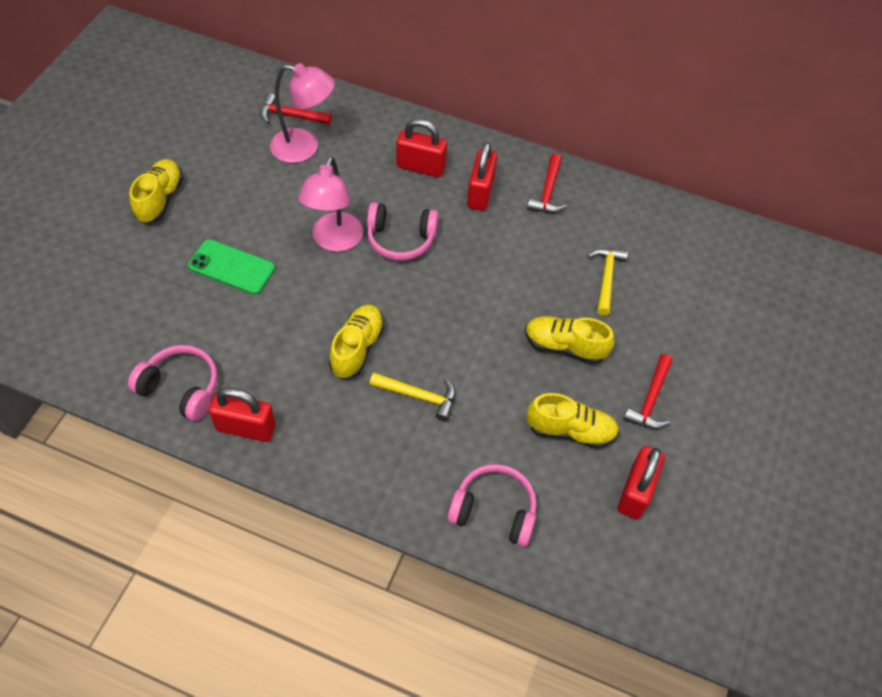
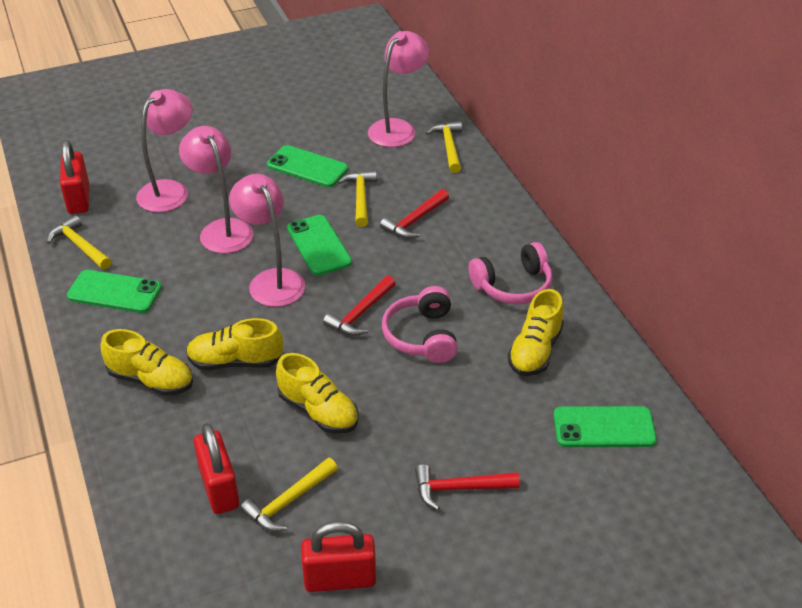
green phone: [188,239,275,295] = 1 -> [67,270,162,313] [267,145,348,187] [287,215,352,275] [554,406,657,447] = 4
pink headphones: [128,345,218,421] [367,202,439,261] [447,464,537,547] = 3 -> [382,286,458,363] [468,242,552,304] = 2
pink lamp: [270,63,335,163] [298,156,363,252] = 2 -> [136,89,192,212] [179,126,253,253] [229,174,305,307] [368,31,429,147] = 4
red padlock: [209,388,276,442] [397,119,447,177] [467,142,497,211] [617,446,665,519] = 4 -> [60,140,89,214] [194,423,239,514] [301,521,376,592] = 3
yellow hammer: [370,373,456,421] [587,248,628,316] = 2 -> [47,215,111,269] [240,458,338,532] [338,170,377,227] [426,121,462,173] = 4

